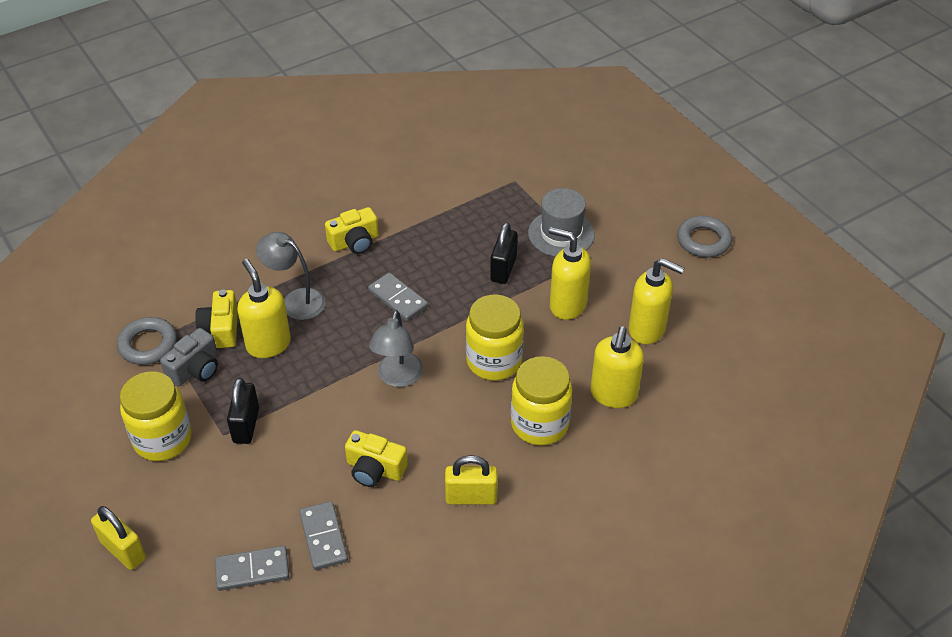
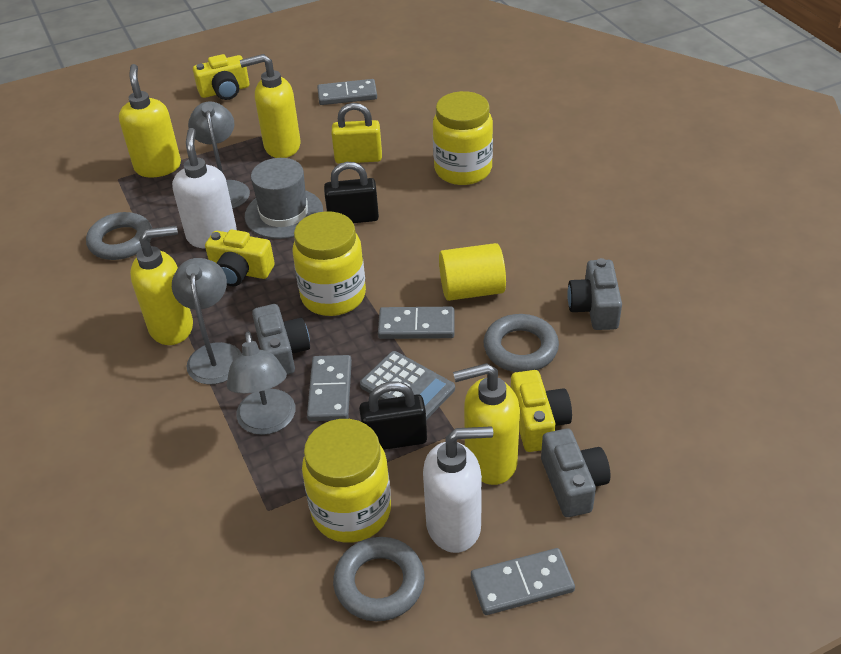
grey calculator: none = 0 -> [360,351,455,420] = 1
grey camera: [160,328,218,386] = 1 -> [252,304,310,375] [541,429,611,517] [567,258,622,330] = 3
grey domino: [215,546,289,591] [300,501,348,570] [368,273,428,321] = 3 -> [307,355,352,421] [317,79,377,105] [378,307,455,339] [471,548,575,615] = 4
grey lamp: [256,232,326,320] [369,310,423,387] = 2 -> [172,258,242,385] [188,101,250,209] [226,332,295,435] = 3
grey ring: [117,317,177,365] [677,216,732,257] = 2 -> [86,212,152,260] [333,537,425,621] [484,314,559,372] = 3
white soap dispenser: none = 0 -> [172,128,237,249] [423,426,493,553] = 2
yellow cylinder: none = 0 -> [439,243,506,301] = 1
yellow padlock: [91,506,146,570] [445,455,497,505] = 2 -> [331,103,382,164] = 1

